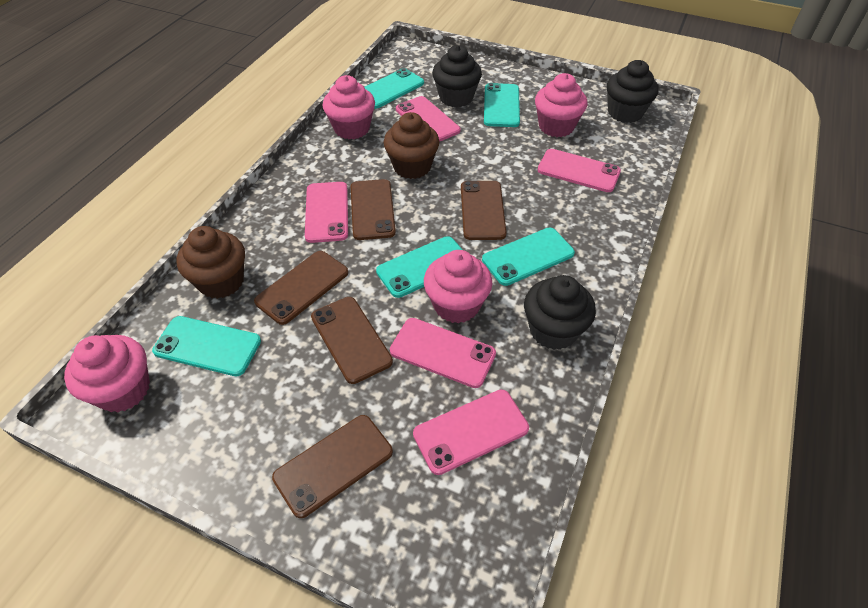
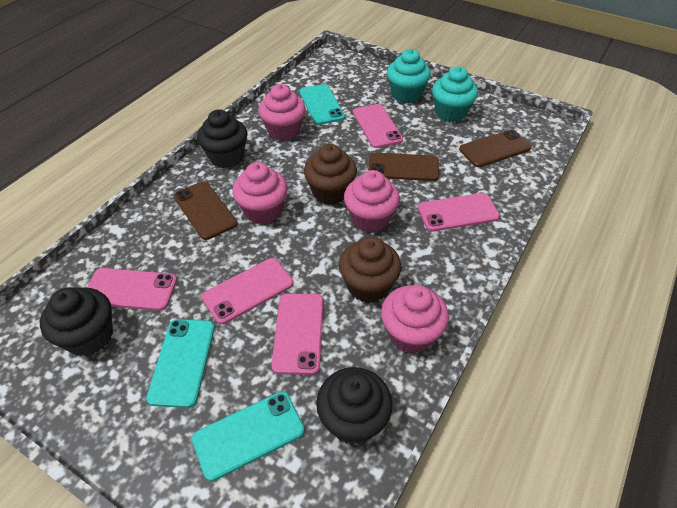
brown phone: [254,251,348,325] [272,415,393,518] [311,297,393,384] [351,179,396,240] [461,181,507,240] = 5 -> [174,182,237,240] [368,152,439,181] [459,129,531,167] = 3
turquoise cupcake: none = 0 -> [387,49,431,103] [432,67,478,122] = 2
turquoise phone: [152,316,261,376] [364,68,424,109] [376,236,463,298] [482,228,575,286] [484,83,520,127] = 5 -> [146,319,215,408] [192,392,305,481] [300,84,345,125] = 3

